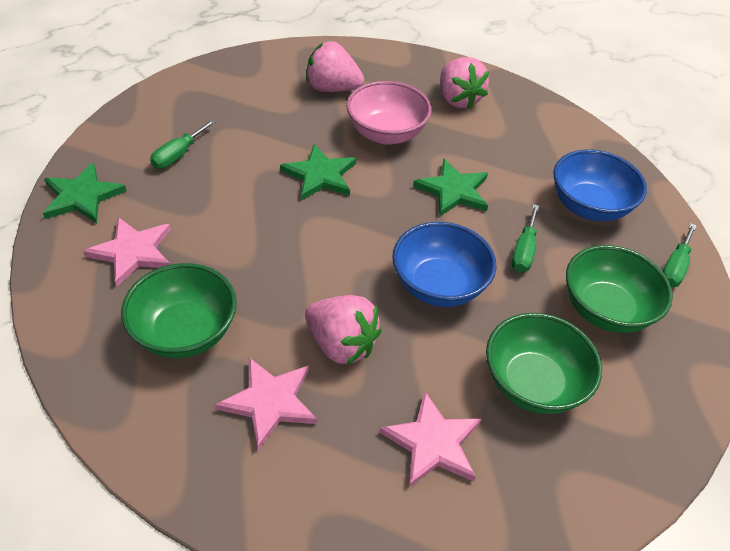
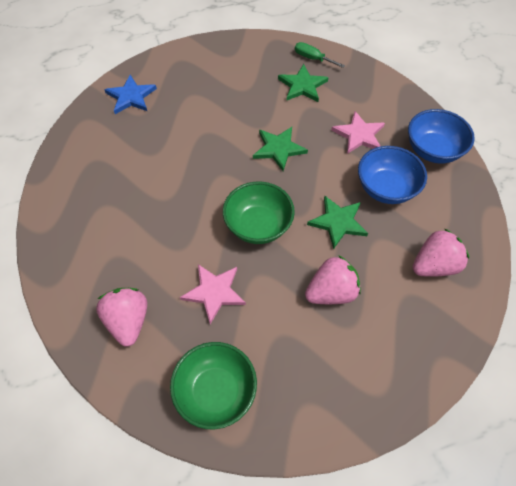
blue star: none = 0 -> [104,75,157,114] = 1
green bowl: [121,263,237,358] [486,313,602,414] [566,245,673,333] = 3 -> [170,342,257,429] [223,181,295,244] = 2
green screwdriver: [150,119,216,169] [511,204,539,273] [663,223,697,287] = 3 -> [295,42,345,68] = 1
pink bowl: [346,81,432,145] = 1 -> none = 0
pink star: [84,217,171,286] [215,358,317,450] [379,391,481,488] = 3 -> [180,264,246,324] [331,111,385,154] = 2

